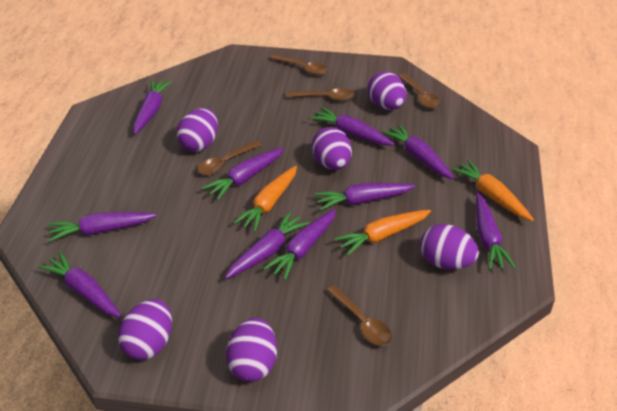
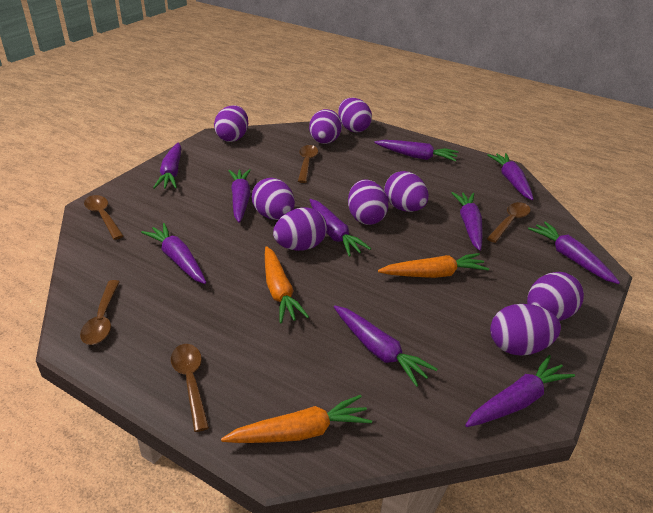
purple egg: [118,299,172,360] [177,108,218,152] [226,318,277,382] [312,127,352,170] [368,71,406,110] [420,224,479,270] = 6 -> [214,105,248,142] [252,178,295,220] [273,207,327,251] [309,109,342,144] [338,98,372,132] [348,179,388,225] [384,171,429,212] [490,304,561,356] [527,272,584,321] = 9

